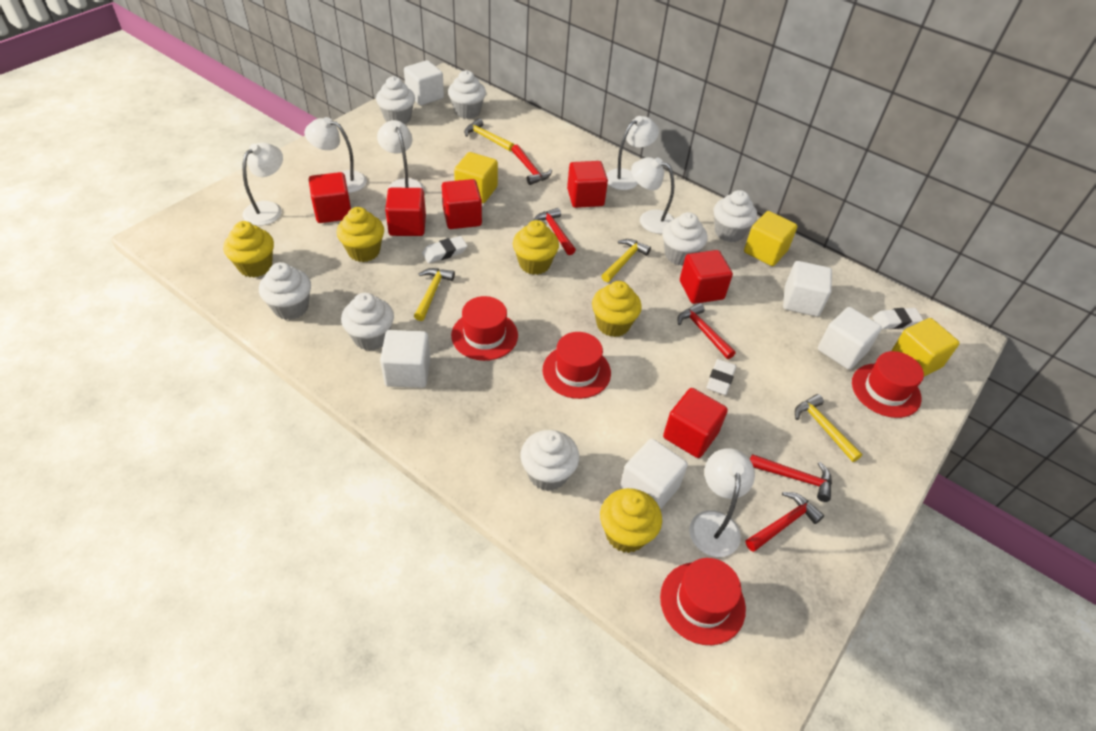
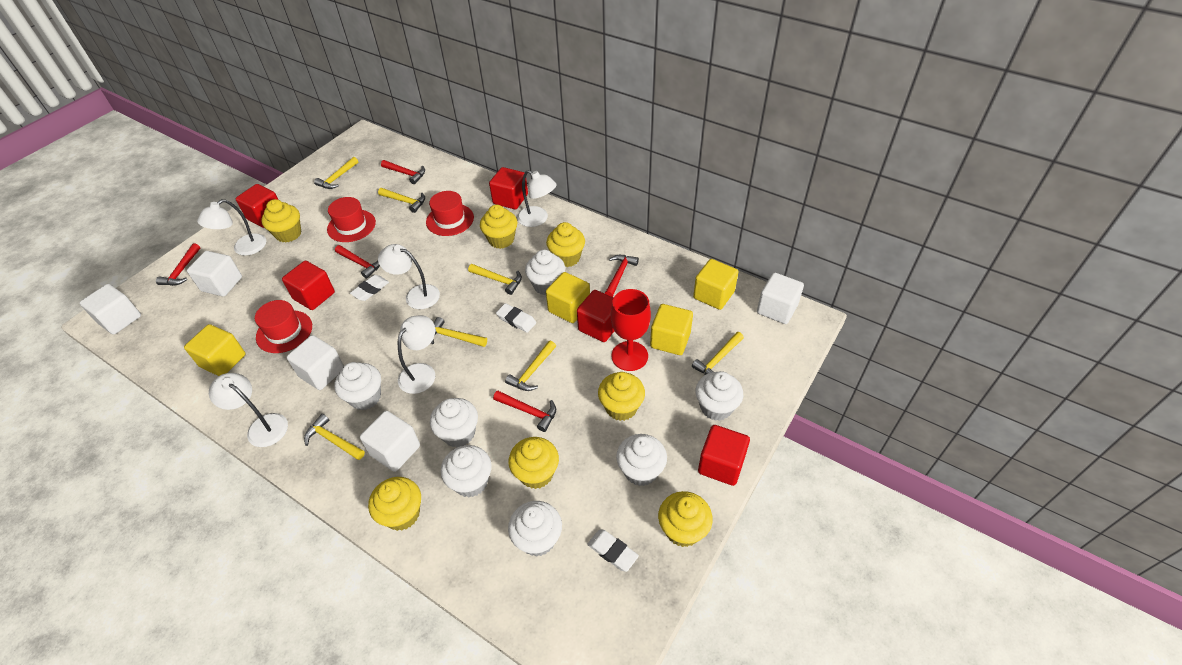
red cube: [309,172,351,223] [385,187,426,236] [442,179,482,229] [567,161,608,208] [663,388,728,458] [680,250,733,304] = 6 -> [236,184,278,228] [282,261,335,310] [489,167,528,209] [577,290,614,342] [698,425,750,486] = 5
red goblet: none = 0 -> [611,289,651,371] = 1
red hat: [451,296,518,361] [543,332,611,399] [660,558,746,645] [852,351,924,418] = 4 -> [255,300,312,353] [327,197,376,242] [426,191,474,236] = 3
white lamp: [242,142,283,226] [304,117,367,193] [377,120,424,191] [606,116,659,190] [631,157,674,234] [689,448,755,557] = 6 -> [197,199,266,256] [209,373,288,447] [378,244,440,309] [398,315,435,394] [517,170,557,227] = 5
yellow cube: [454,152,498,203] [744,211,797,266] [891,318,959,377] = 3 -> [184,324,245,376] [546,272,590,323] [650,304,693,355] [693,259,738,310] = 4
yellow cupcake: [223,221,274,278] [337,207,384,262] [513,220,559,275] [592,281,642,337] [600,488,662,553] = 5 -> [261,199,301,243] [368,477,421,531] [480,205,517,249] [508,437,559,489] [546,222,585,267] [598,372,645,421] [658,491,713,547] = 7
yellow hammer: [414,268,455,321] [464,118,514,152] [601,239,651,282] [795,394,862,462] = 4 -> [304,414,365,460] [314,157,358,189] [378,188,425,213] [431,317,487,347] [468,264,522,295] [505,341,556,391] [692,332,744,375] = 7

